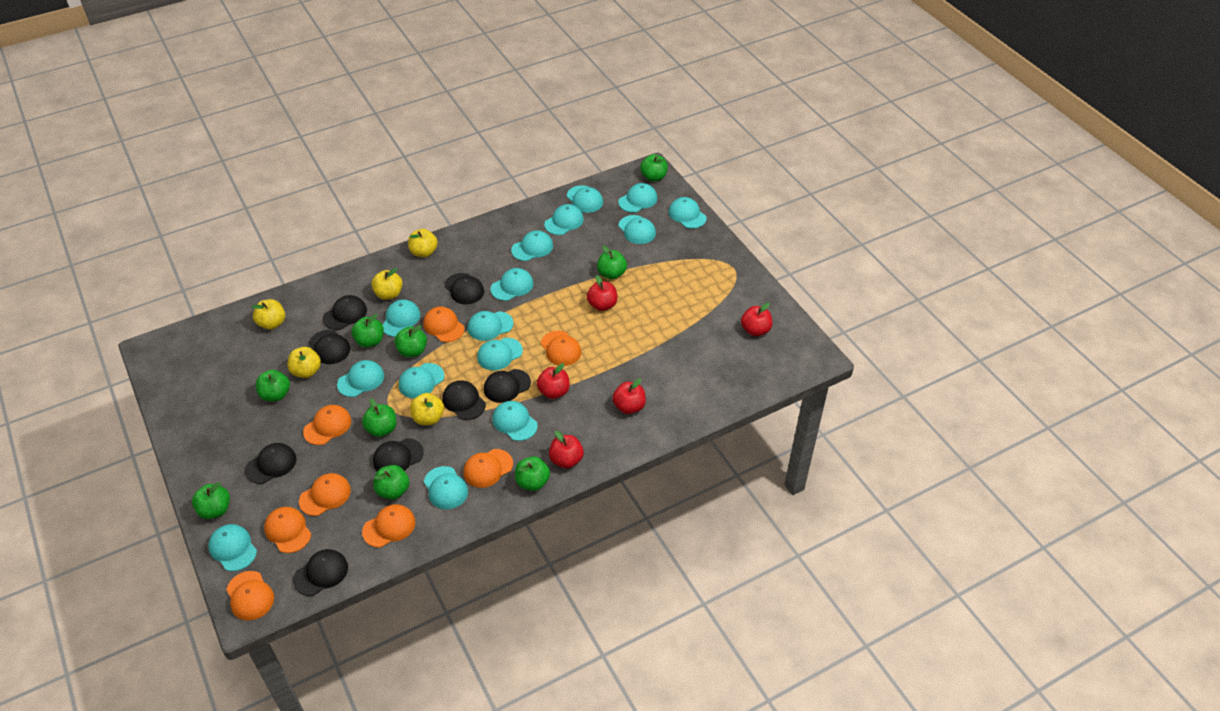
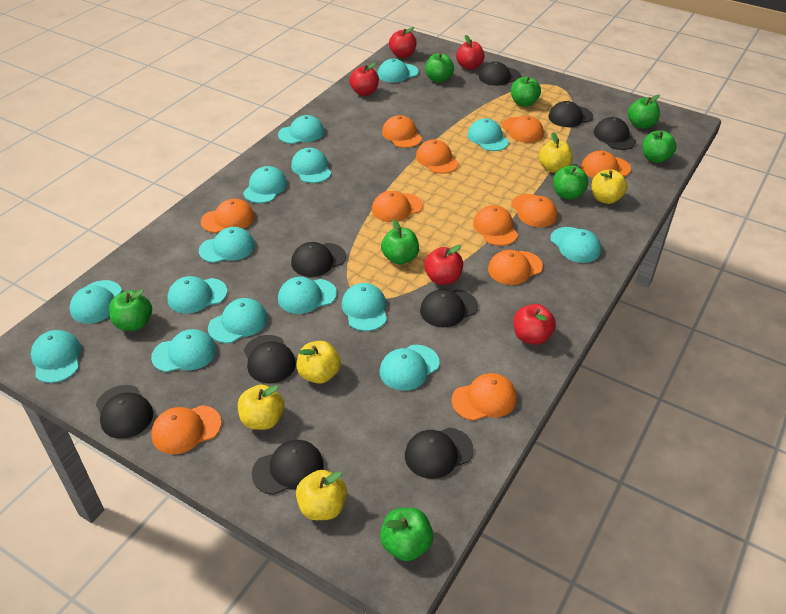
black cap: [245,443,297,484] [293,549,348,596] [309,330,350,364] [323,295,367,330] [373,438,424,471] [442,380,486,420] [445,273,484,304] [484,369,531,403] = 8 -> [96,385,153,439] [244,335,296,383] [252,440,324,495] [291,242,346,277] [405,428,474,479] [420,289,478,327] [479,62,521,86] [548,101,593,127] [594,117,636,150] = 9
green apple: [192,482,230,519] [256,370,290,401] [352,314,384,347] [362,398,397,437] [373,465,409,500] [395,325,427,357] [515,456,550,491] [597,246,627,279] [640,154,668,181] = 9 -> [109,289,152,331] [380,508,433,561] [381,219,419,264] [425,53,454,83] [511,77,541,107] [553,165,588,200] [628,95,660,129] [642,131,677,163] = 8
orange cap: [226,571,274,621] [264,507,311,553] [299,473,351,516] [303,405,351,445] [362,504,415,547] [423,306,465,342] [463,449,513,488] [541,331,582,366] = 8 -> [151,405,222,454] [201,199,255,233] [372,191,423,222] [382,115,422,148] [416,139,459,174] [452,373,517,421] [473,205,518,246] [488,250,543,285] [502,116,544,143] [511,194,558,227] [581,151,631,178] = 11

